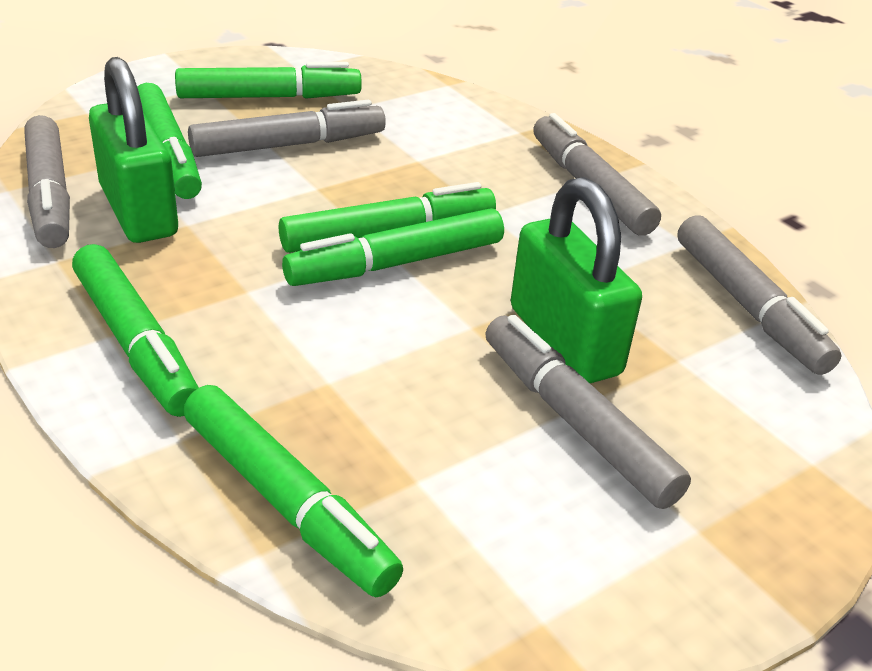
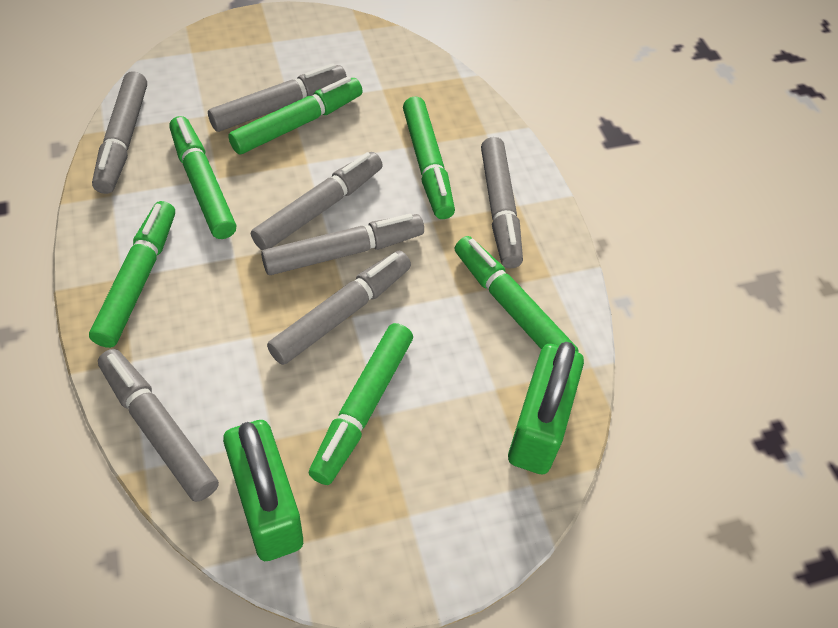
grey marker: [24,115,70,248] [188,100,386,157] [485,315,691,509] [533,113,661,236] [677,215,842,375] = 5 -> [92,71,147,194] [98,349,219,502] [208,63,347,132] [251,152,383,251] [261,214,424,275] [267,251,411,365] [481,137,523,268] = 7

